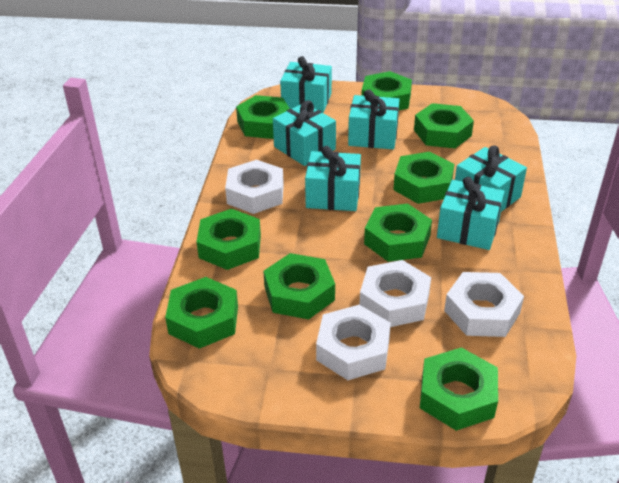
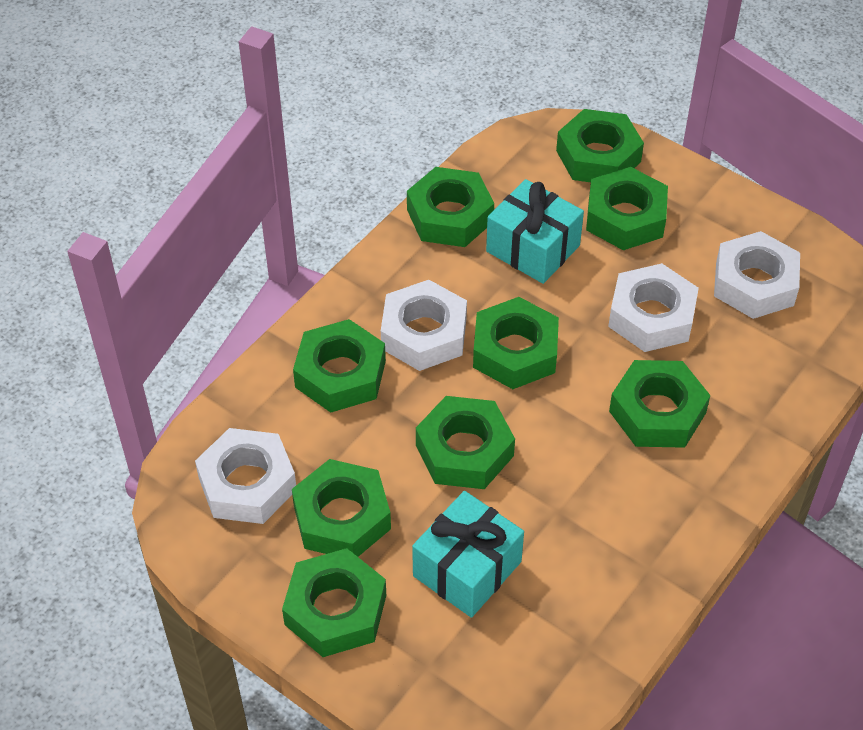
turquoise gift: [273,100,336,166] [280,56,332,113] [305,146,361,211] [348,89,400,149] [437,177,505,250] [455,145,527,212] = 6 -> [412,491,524,618] [486,179,584,284] = 2

